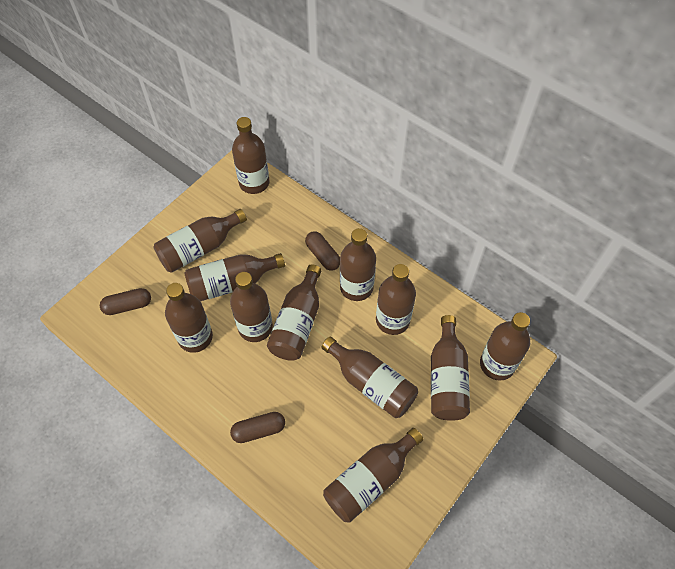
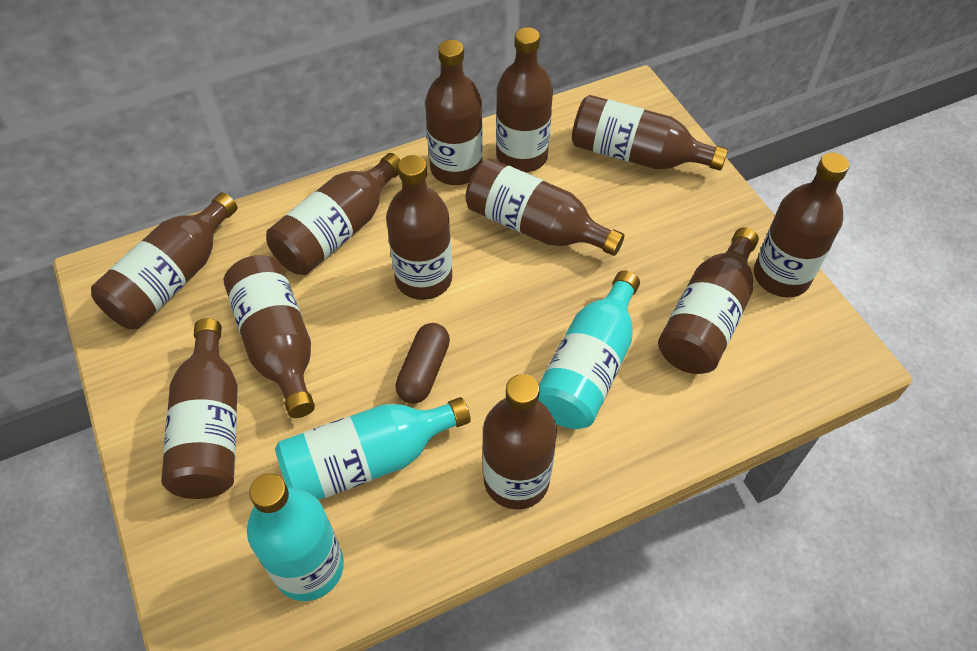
brown capsule: [100,288,151,315] [230,412,285,443] [305,231,340,271] = 3 -> [395,323,450,404] = 1
turquoise bottle: none = 0 -> [247,473,344,601] [275,397,471,500] [538,270,640,429] = 3

